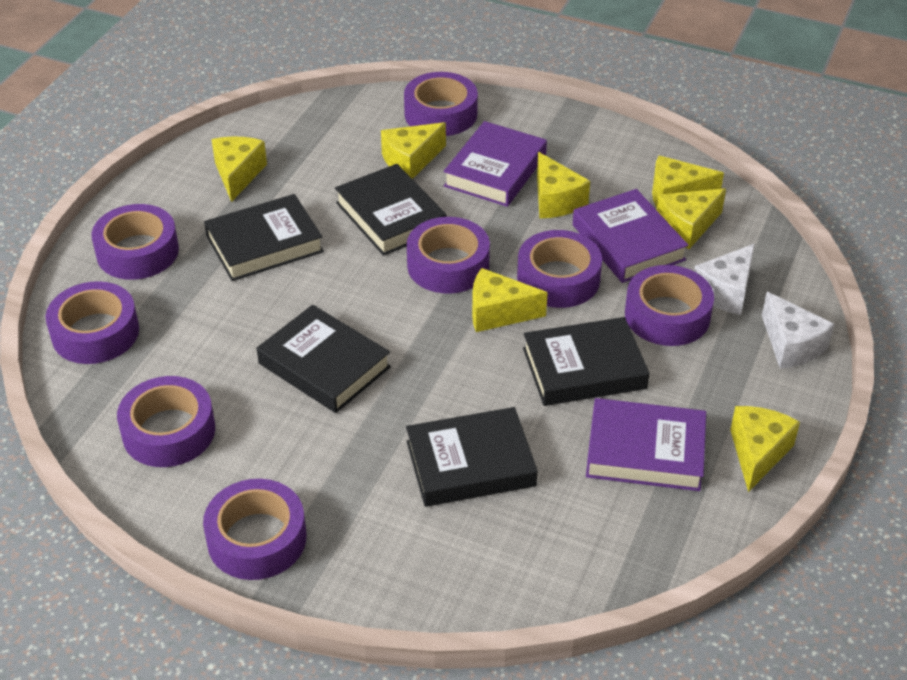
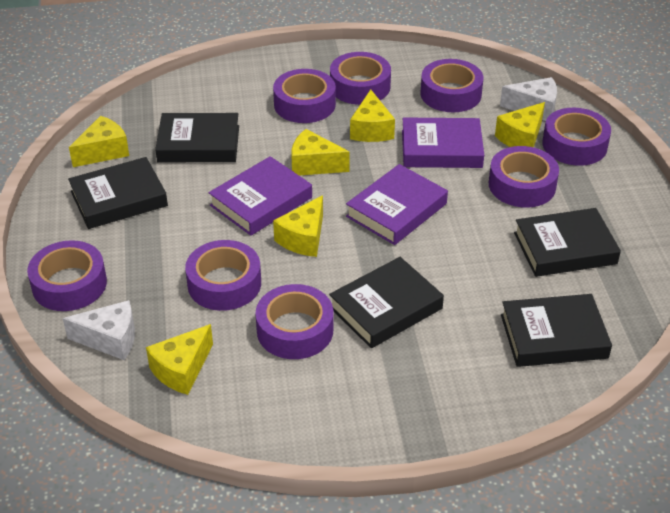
yellow cheese: [211,136,267,202] [381,122,446,179] [472,268,548,332] [537,152,590,218] [652,156,724,208] [656,188,726,249] [730,406,800,492] = 7 -> [69,116,129,167] [146,324,213,395] [273,196,323,257] [291,129,350,175] [350,89,395,142] [495,102,545,147] = 6

